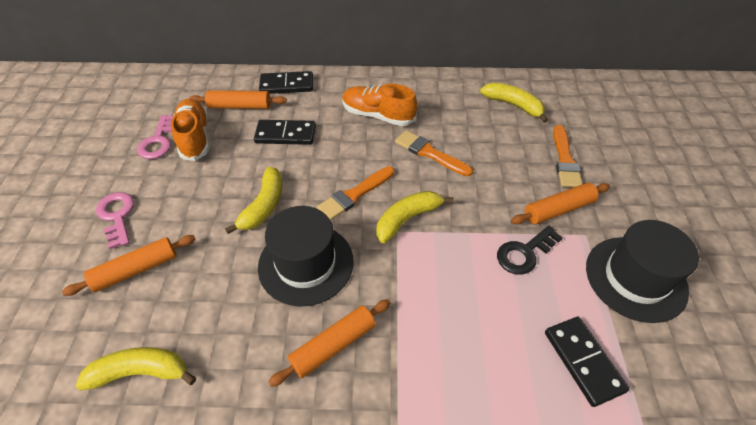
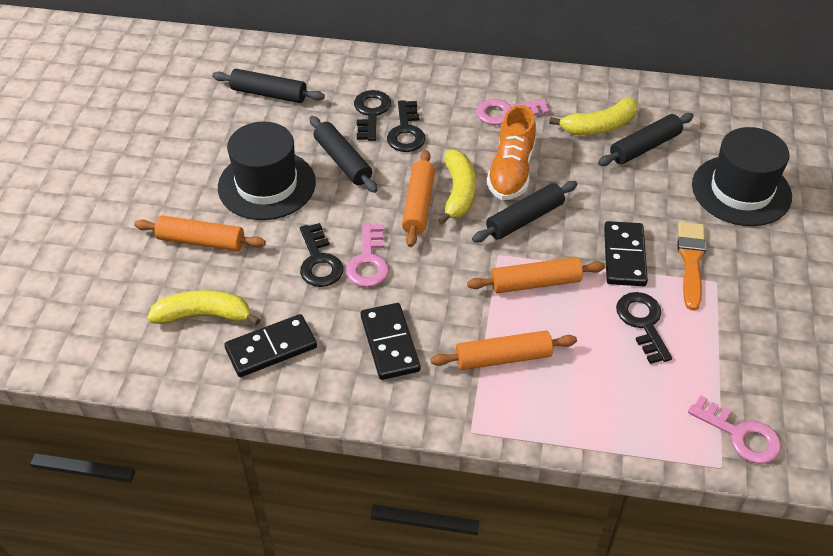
black key: [497,226,563,275] = 1 -> [300,223,343,287] [354,90,391,141] [387,100,425,152] [616,292,672,364] = 4
black rolling pin: none = 0 -> [212,69,325,103] [310,116,378,193] [472,181,577,242] [598,113,694,166] = 4
orange brush: [317,166,394,221] [395,130,473,176] [553,125,582,188] = 3 -> [678,222,706,311] = 1
orange shoe: [171,99,209,161] [342,84,417,126] = 2 -> [487,105,536,200] = 1
pink key: [96,192,134,249] [137,115,174,159] = 2 -> [346,223,389,287] [476,99,549,125] [688,395,781,464] = 3
yellow banana: [75,347,196,391] [225,167,282,234] [376,191,454,243] [480,83,548,123] = 4 -> [147,290,260,326] [438,150,476,225] [549,98,638,135] = 3

